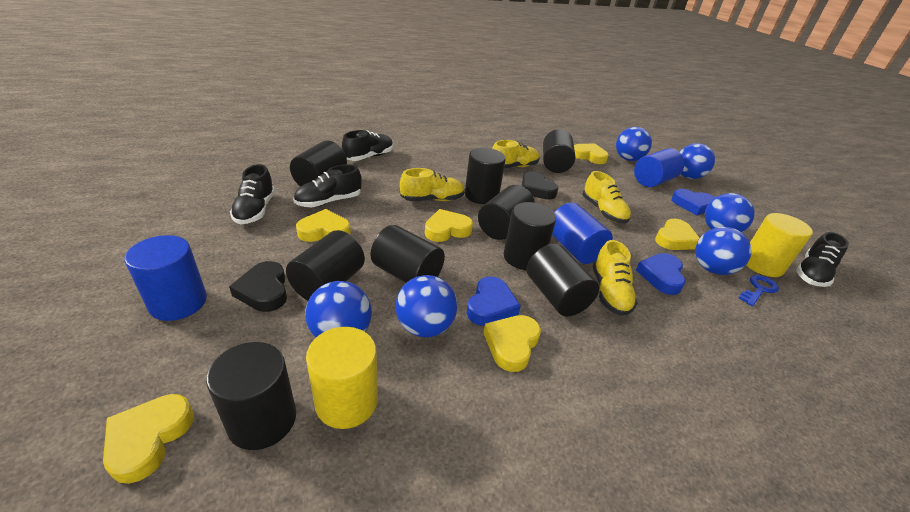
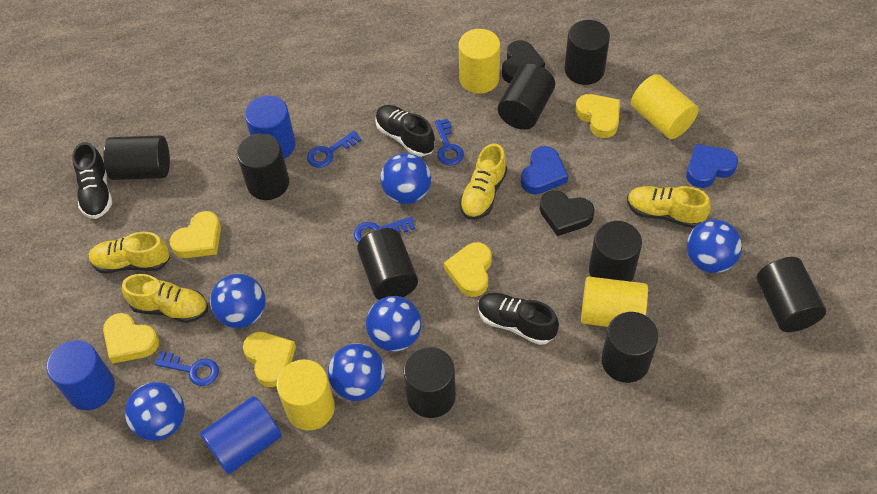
black shoe: [230,164,275,224] [293,164,362,207] [342,130,393,161] [796,232,849,287] = 4 -> [72,142,112,219] [375,105,435,157] [478,293,559,345] = 3
blue heart: [466,276,521,326] [636,253,686,295] [671,189,716,215] = 3 -> [521,146,568,194] [686,144,738,188] = 2
blue key: [739,275,779,306] = 1 -> [155,351,219,386] [307,131,361,168] [354,217,415,243] [435,119,464,165] = 4
yellow cylinder: [306,327,378,429] [746,213,813,277] = 2 -> [277,359,335,431] [459,29,500,94] [581,276,648,327] [631,74,699,139] = 4
yellow heart: [103,394,194,484] [296,209,351,242] [425,209,473,242] [483,315,541,372] [574,143,609,164] [655,219,699,250] = 6 -> [103,313,159,364] [169,211,221,258] [243,332,296,387] [444,242,492,297] [575,94,620,138] = 5

